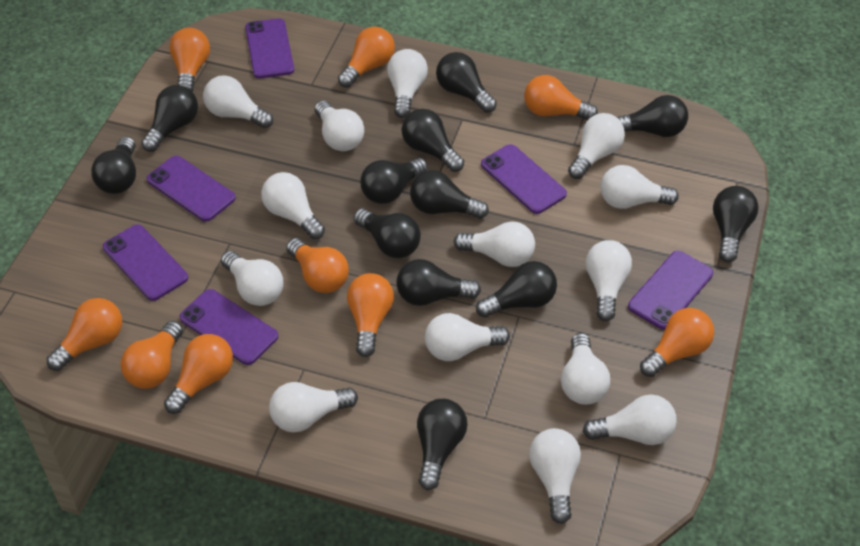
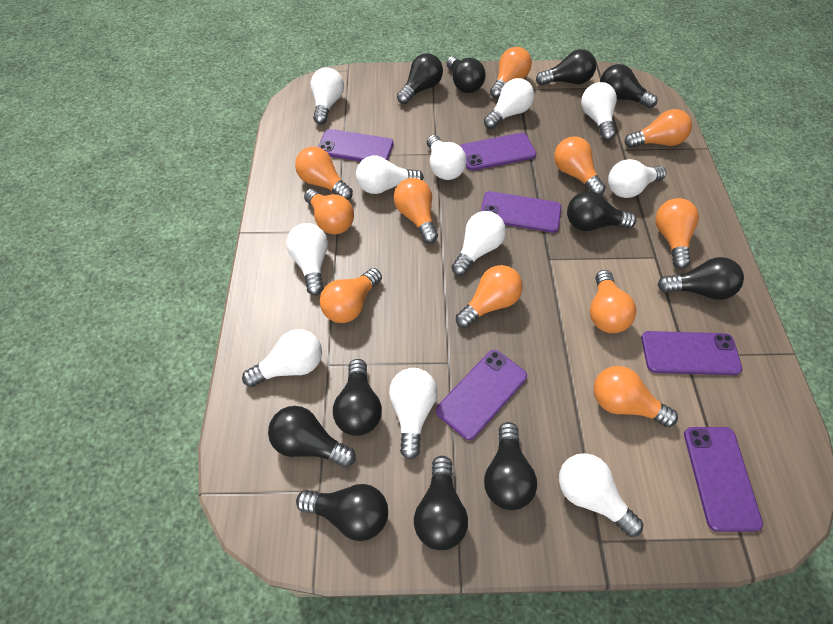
black light bulb: [91,137,136,194] [141,85,198,152] [353,209,421,258] [360,158,428,204] [396,259,481,306] [402,109,464,172] [410,170,489,219] [417,399,468,490] [436,52,497,113] [476,261,557,318] [617,95,688,137] [713,186,759,262] = 12 -> [268,406,356,467] [296,484,388,541] [333,359,382,436] [397,53,443,104] [414,456,468,550] [446,56,486,93] [484,422,537,510] [536,49,596,85] [567,191,637,231] [600,64,658,108] [658,257,744,300] = 11
orange light bulb: [47,298,122,371] [121,321,183,389] [164,334,233,414] [169,28,210,92] [286,238,349,293] [338,27,395,88] [347,273,394,357] [524,75,598,120] [640,308,714,377] = 9 -> [295,147,353,200] [304,189,354,234] [320,268,382,323] [394,178,438,244] [456,265,523,328] [490,47,532,99] [554,136,606,195] [590,270,636,333] [593,366,678,427] [625,109,692,148] [655,198,699,269] = 11
white light bulb: [203,75,273,128] [221,251,283,306] [261,172,325,239] [269,382,358,433] [315,101,364,151] [387,49,428,118] [425,313,510,361] [454,221,535,267] [529,428,581,524] [561,333,610,405] [568,113,625,179] [583,395,677,445] [586,240,632,321] [600,165,679,209] = 14 -> [242,329,322,387] [286,223,328,295] [311,67,344,125] [356,156,424,194] [389,368,437,460] [427,135,467,180] [451,211,506,276] [484,78,534,129] [559,453,643,537] [581,82,617,141] [608,159,666,198] = 11

